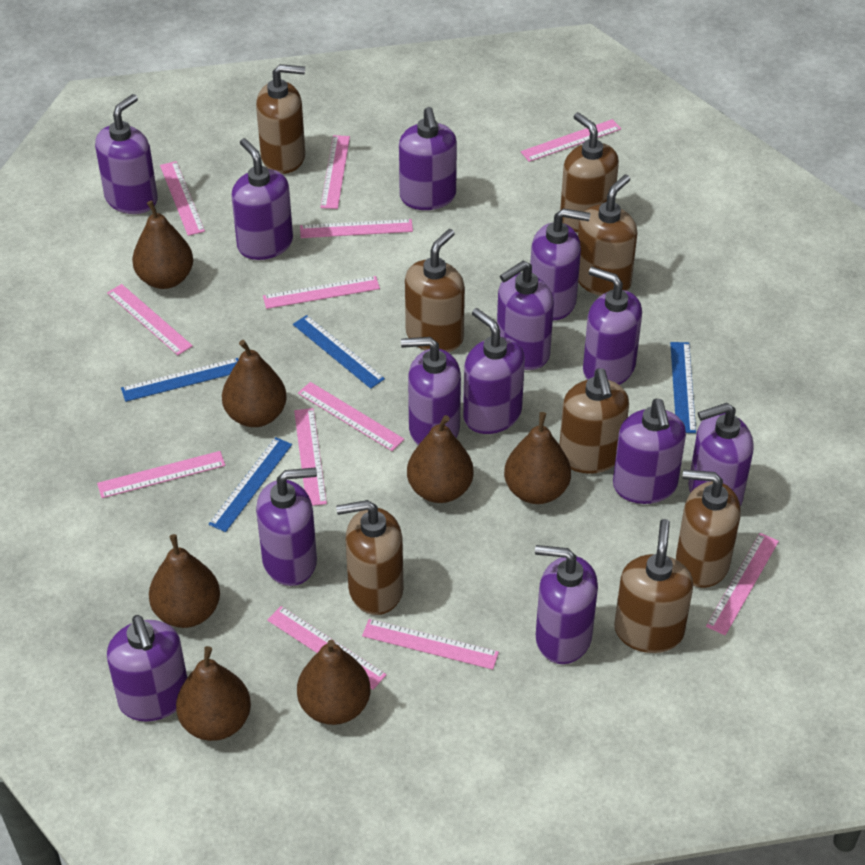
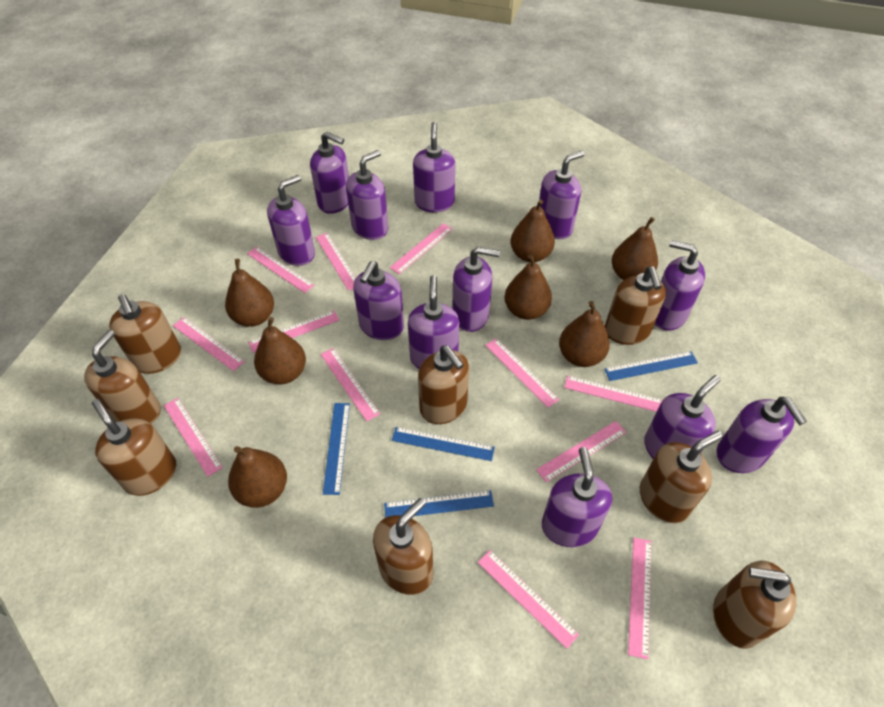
purple soap dispenser: [95,94,158,214] [107,615,187,722] [231,138,293,260] [256,467,317,586] [399,107,457,210] [401,337,461,445] [463,308,525,434] [497,261,554,370] [530,208,590,320] [535,545,598,664] [583,267,642,385] [613,399,686,504] [688,403,754,506] = 13 -> [267,175,315,266] [310,132,349,214] [346,150,388,240] [353,261,404,340] [408,275,459,369] [413,122,455,213] [452,247,500,332] [539,151,585,239] [542,447,612,547] [644,375,721,459] [654,240,705,331] [716,397,807,473] = 12

